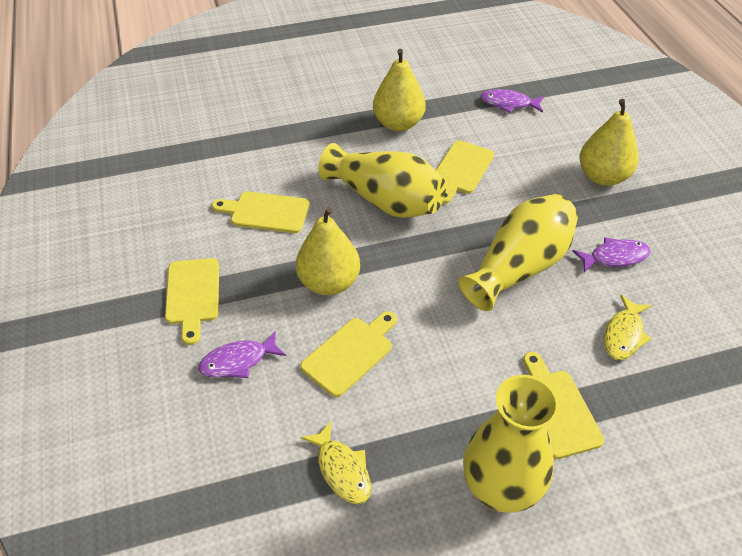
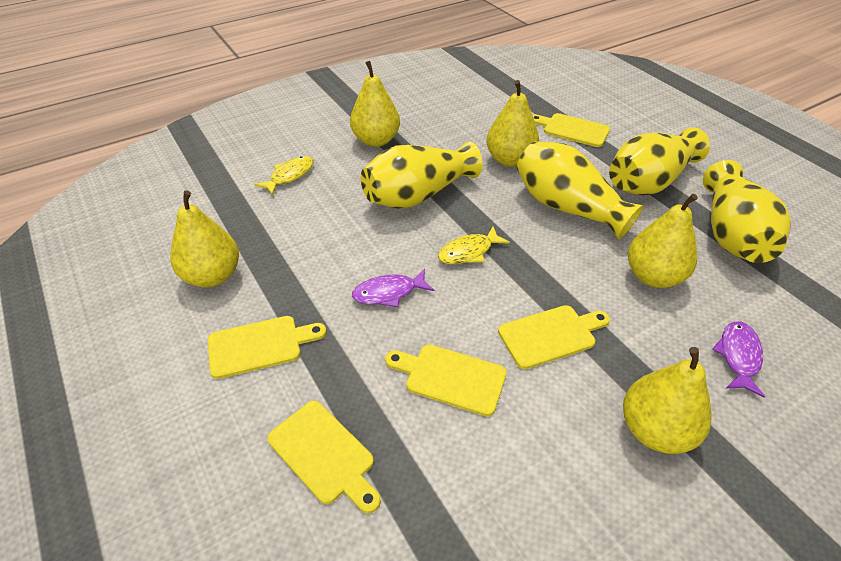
purple fish: [198,331,286,378] [481,89,544,113] [573,237,651,273] = 3 -> [352,269,434,307] [712,321,765,398] = 2
yellow pear: [296,207,360,295] [373,49,426,131] [580,99,639,186] = 3 -> [171,190,239,287] [350,61,400,147] [486,80,539,167] [623,347,712,454] [628,194,698,288] = 5
yellow vase: [319,143,446,218] [458,194,578,311] [463,375,559,513] = 3 -> [361,142,483,208] [517,141,644,239] [609,128,710,195] [703,160,791,263] = 4

